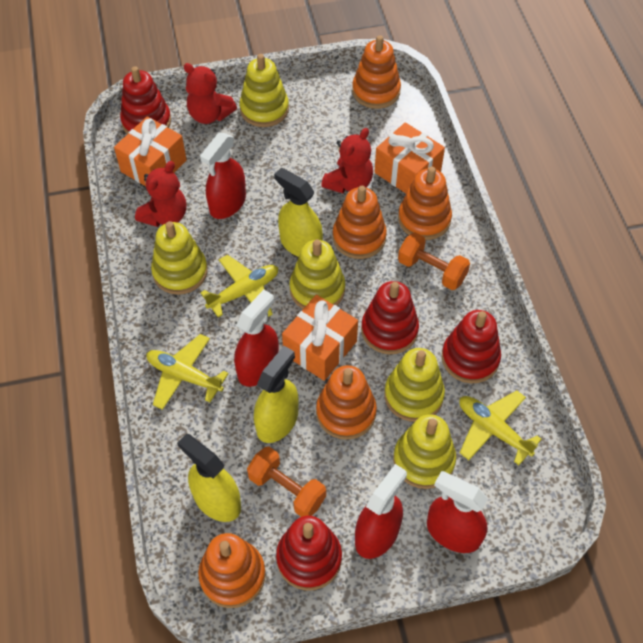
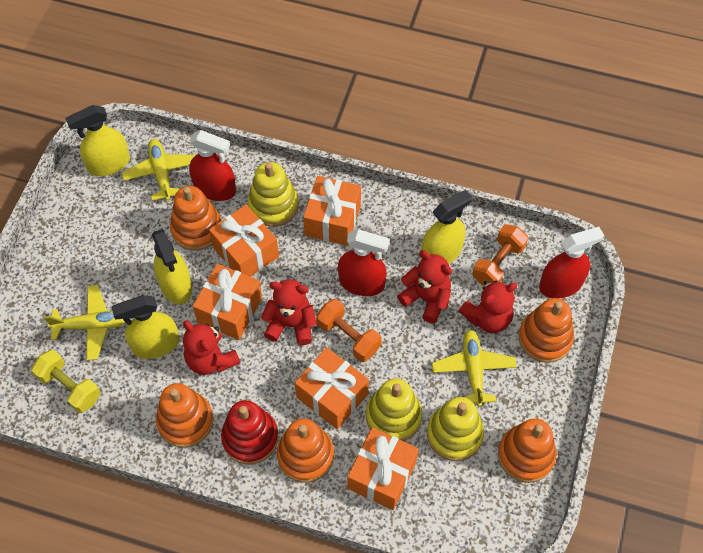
orange gift: [114,116,187,186] [282,295,358,381] [374,122,445,194] = 3 -> [193,264,262,340] [209,205,279,277] [295,347,369,429] [303,176,361,246] [347,427,419,510] = 5
red spray bottle: [200,133,246,219] [234,290,279,387] [355,464,407,559] [427,471,487,553] = 4 -> [189,130,236,201] [338,229,390,296] [539,227,604,299] = 3
red stacking toy: [120,66,171,134] [276,516,342,591] [361,281,419,354] [441,310,501,384] = 4 -> [221,400,278,465] = 1
red teddy bear: [135,161,186,227] [184,63,237,124] [321,128,373,193] = 3 -> [183,320,240,375] [261,279,317,345] [397,250,452,323] [459,280,517,333] = 4
yellow dumbbell: none = 0 -> [31,349,100,413] = 1
yellow spray bottle: [177,434,241,522] [254,346,298,443] [274,168,323,257] = 3 -> [65,105,130,176] [112,295,179,359] [152,229,192,304] [421,190,472,264] = 4
yellow stacking toy: [151,221,208,295] [240,54,289,127] [289,239,345,309] [384,348,445,422] [393,414,456,489] = 5 -> [248,162,299,227] [366,378,422,441] [427,397,484,461] = 3

